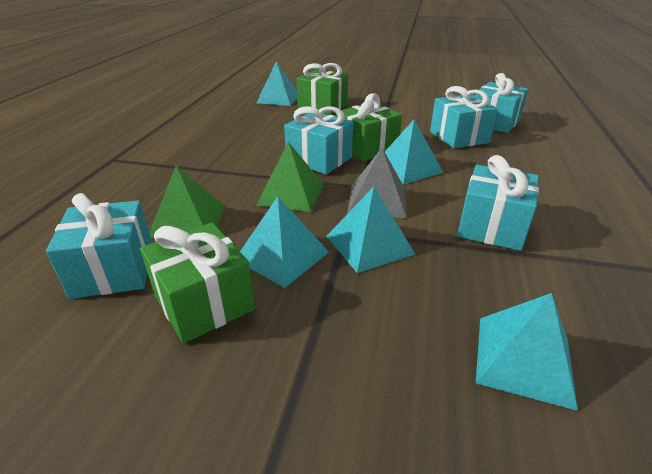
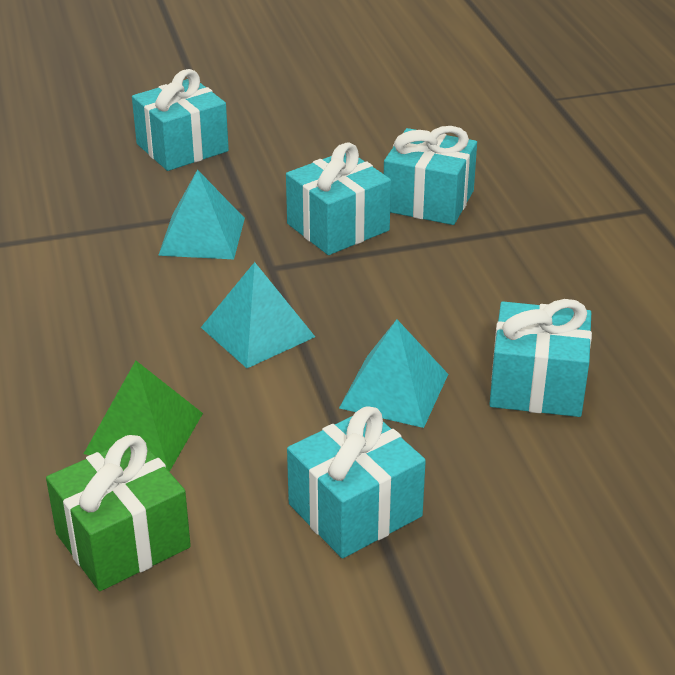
green gift: [140,222,255,343] [297,63,348,115] [336,93,402,162] = 3 -> [46,435,191,591] = 1
green pyramid: [149,166,226,238] [256,142,324,212] = 2 -> [84,361,203,472] = 1
grey pyramid: [347,148,407,218] = 1 -> none = 0
turquoise pyramid: [240,196,329,288] [256,61,297,106] [327,187,415,273] [385,119,444,184] [476,293,578,411] = 5 -> [158,169,245,259] [201,262,315,368] [339,319,448,428] = 3

